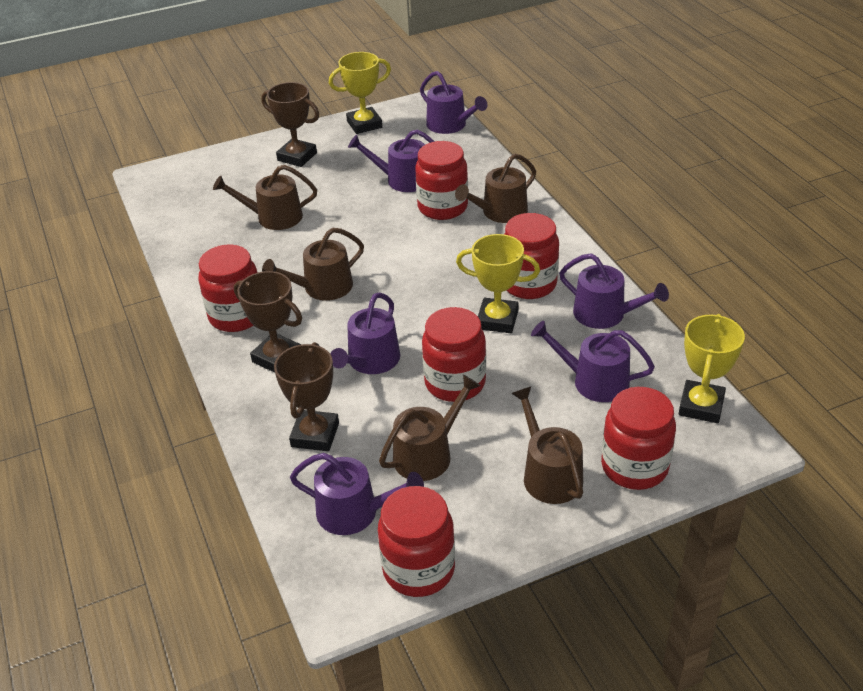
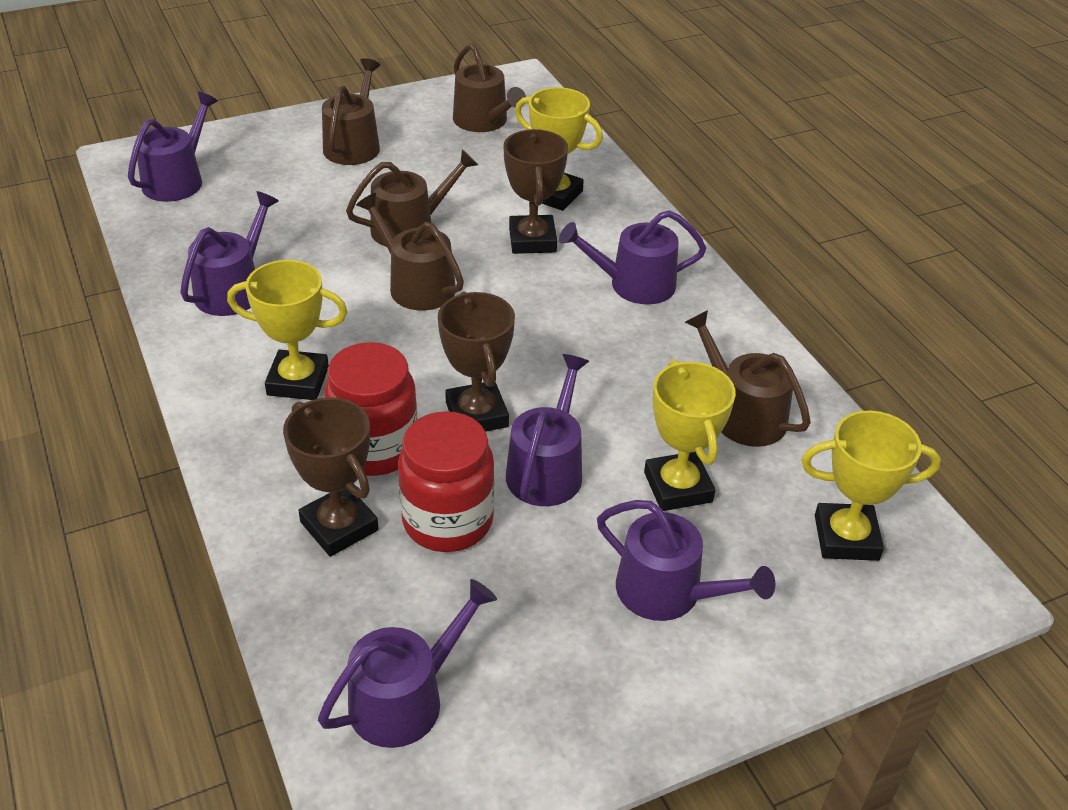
red jar: [198,244,257,332] [378,486,455,597] [415,141,468,220] [422,307,486,402] [504,213,559,299] [601,387,676,490] = 6 -> [324,342,418,476] [398,411,495,552] = 2
yellow trophy: [329,52,391,134] [456,234,540,333] [679,314,745,423] = 3 -> [227,260,348,400] [515,87,603,211] [644,360,736,511] [801,411,941,561] = 4

